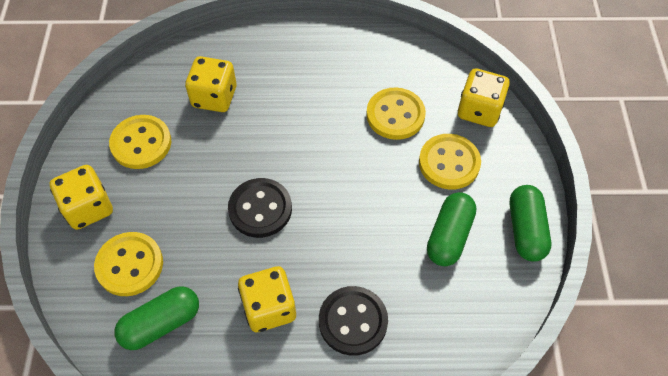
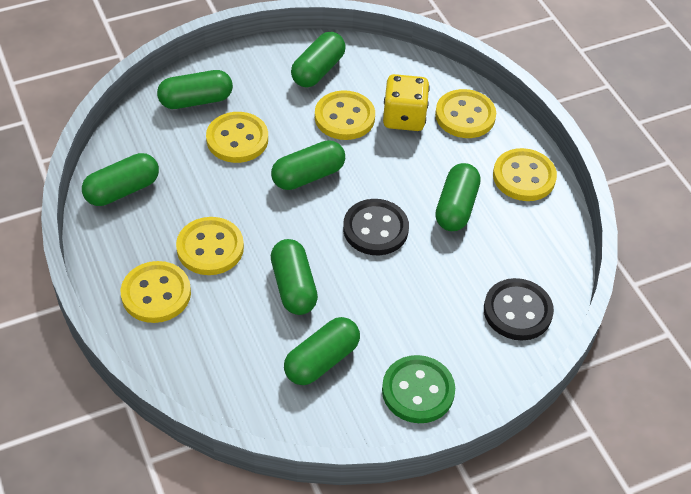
green button: none = 0 -> [382,355,455,423] = 1
green capsule: [114,286,199,350] [427,192,476,266] [510,185,551,262] = 3 -> [82,153,159,206] [157,70,233,109] [271,140,345,190] [271,239,318,315] [284,317,360,385] [291,32,346,87] [435,163,480,231] = 7
yellow button: [94,232,163,296] [109,115,171,169] [366,88,426,140] [419,134,481,190] = 4 -> [121,261,191,323] [176,217,244,275] [206,112,268,163] [315,90,375,140] [435,89,496,138] [493,148,557,201] = 6
yellow dice: [50,165,113,230] [185,56,237,112] [238,266,296,332] [458,68,510,127] = 4 -> [383,74,430,131] = 1

